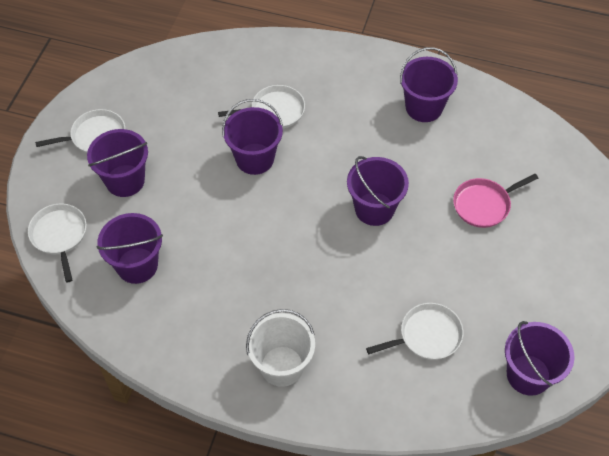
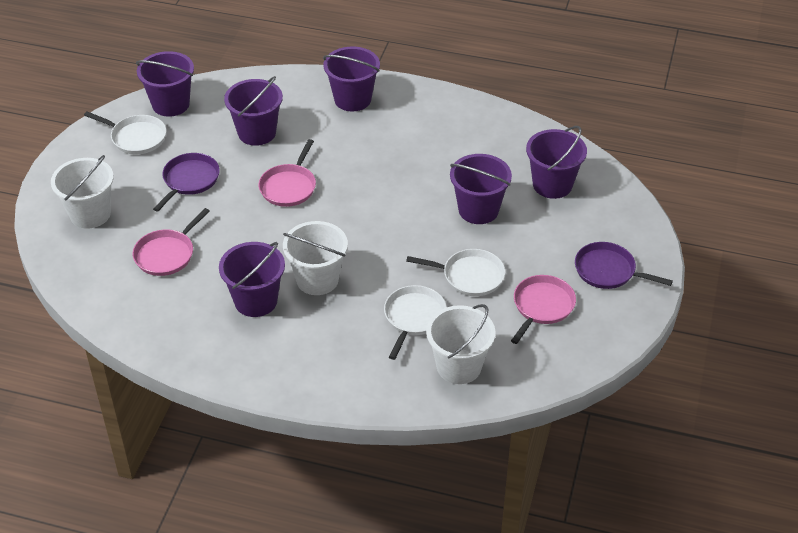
pink pan: [453,174,538,228] = 1 -> [133,208,210,276] [258,139,316,207] [511,275,576,344] = 3
purple pan: none = 0 -> [153,153,220,212] [575,242,673,289] = 2
white bucket: [246,309,315,387] = 1 -> [51,155,114,229] [283,221,348,295] [426,304,495,384] = 3
white pan: [28,203,87,282] [35,109,125,153] [218,85,305,129] [366,303,464,360] = 4 -> [84,112,166,154] [384,285,446,360] [406,249,505,296] = 3

